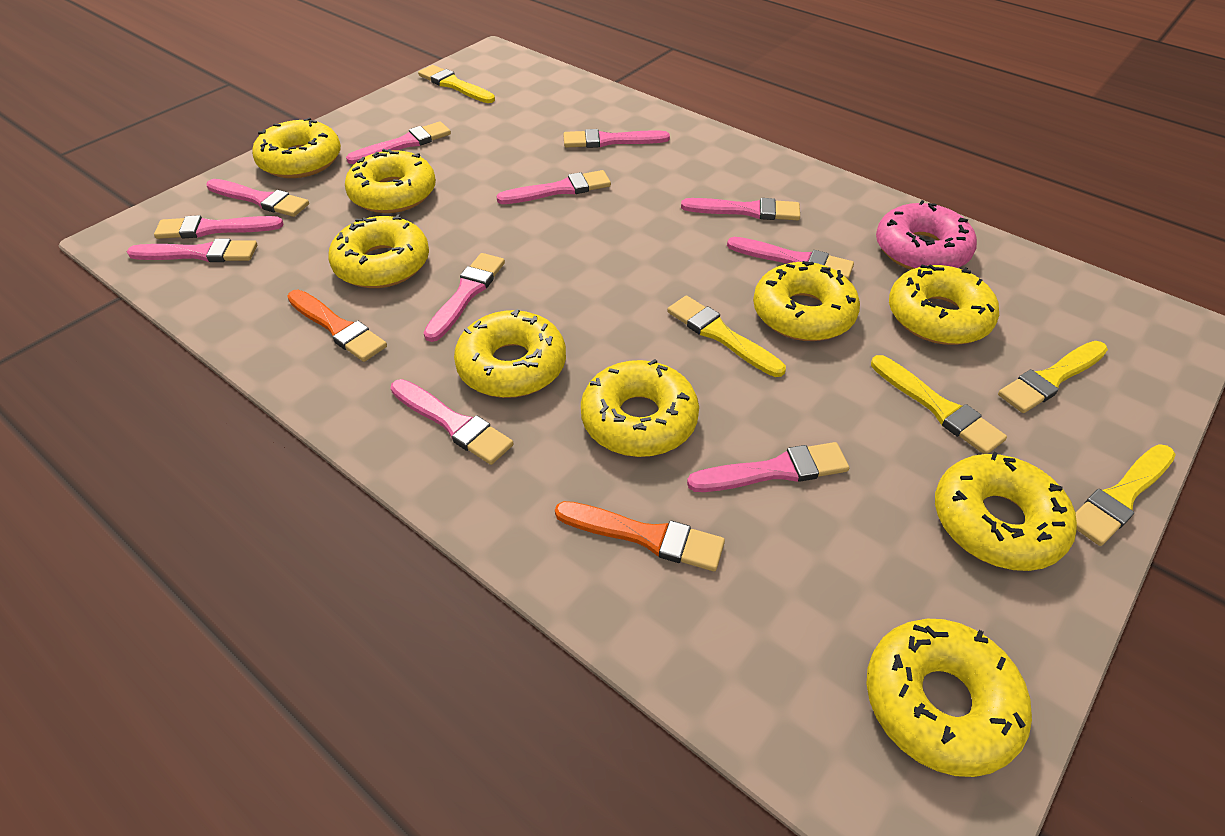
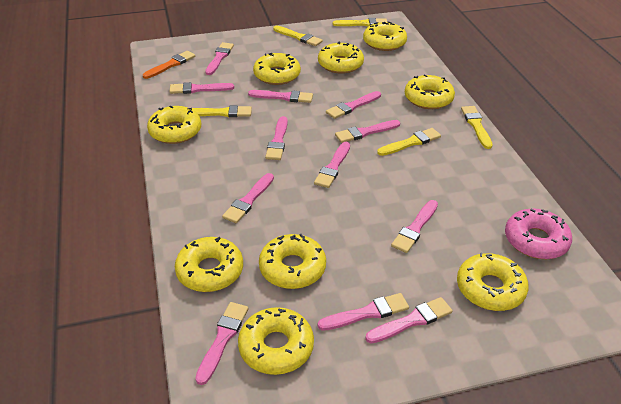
orange brush: [287,290,387,362] [555,501,725,571] = 2 -> [143,51,195,79] = 1
pink brush: [127,239,257,262] [154,215,284,239] [206,179,309,217] [346,121,451,164] [391,379,514,465] [424,253,505,342] [496,170,611,204] [563,129,670,148] [681,198,800,220] [687,442,849,492] [727,237,854,279] = 11 -> [169,82,234,94] [195,302,248,385] [205,42,234,75] [222,173,274,223] [248,90,313,103] [265,116,288,160] [314,142,350,188] [318,293,409,331] [326,91,381,119] [335,120,400,143] [365,297,452,344] [391,200,438,253] = 12

